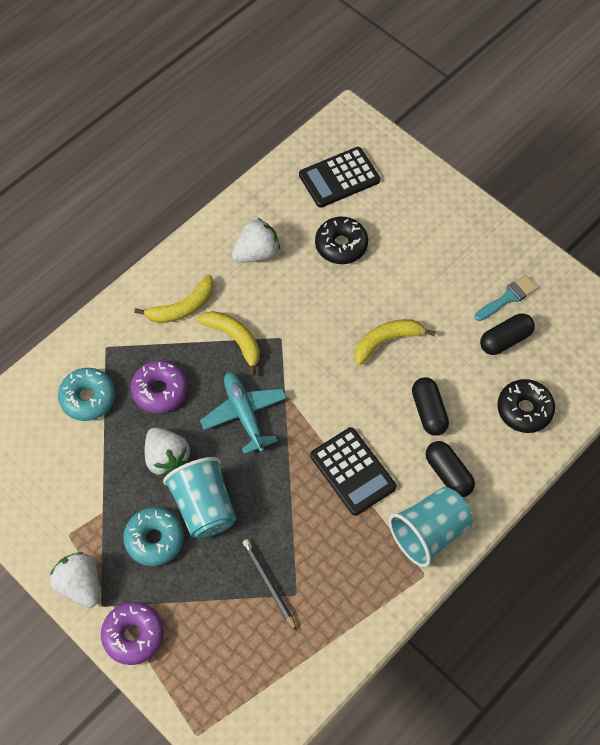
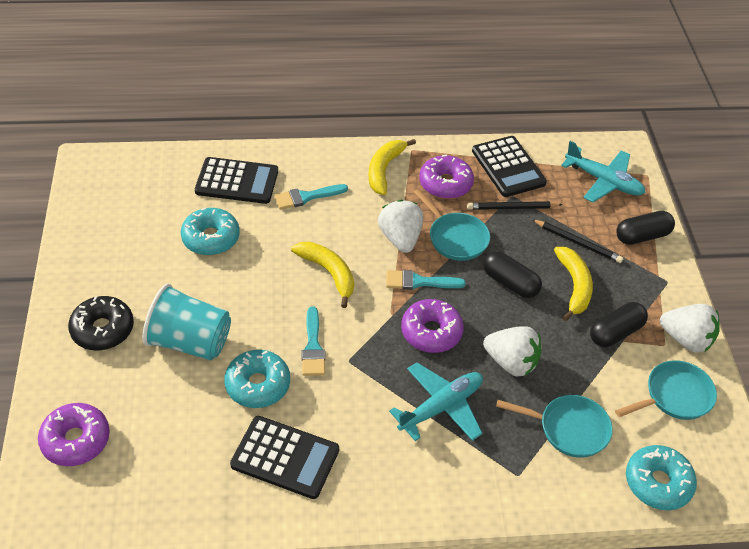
black calculator: [299,147,380,208] [310,427,397,516] = 2 -> [195,157,278,204] [230,416,339,499] [472,136,547,197] = 3
black donut: [315,217,368,264] [497,379,555,433] = 2 -> [68,296,134,350] = 1
black pencil: [242,539,297,631] = 1 -> [467,201,563,210] [531,219,623,263] = 2
purple donut: [101,602,164,665] [131,360,188,413] = 2 -> [38,403,110,466] [401,299,464,353] [419,154,474,199] = 3
turquoise brush: [475,275,537,321] = 1 -> [274,184,348,210] [302,307,325,376] [386,270,466,290] = 3
turquoise cup: [163,457,236,539] [389,487,473,567] = 2 -> [143,284,231,360] = 1
turquoise donut: [58,368,115,421] [123,507,184,566] = 2 -> [181,207,240,255] [224,350,290,408] [626,445,697,510] = 3
turquoise pan: none = 0 -> [413,189,490,261] [496,395,613,458] [615,360,717,420] = 3
turquoise plane: [200,372,287,454] = 1 -> [389,363,483,441] [561,141,646,202] = 2

